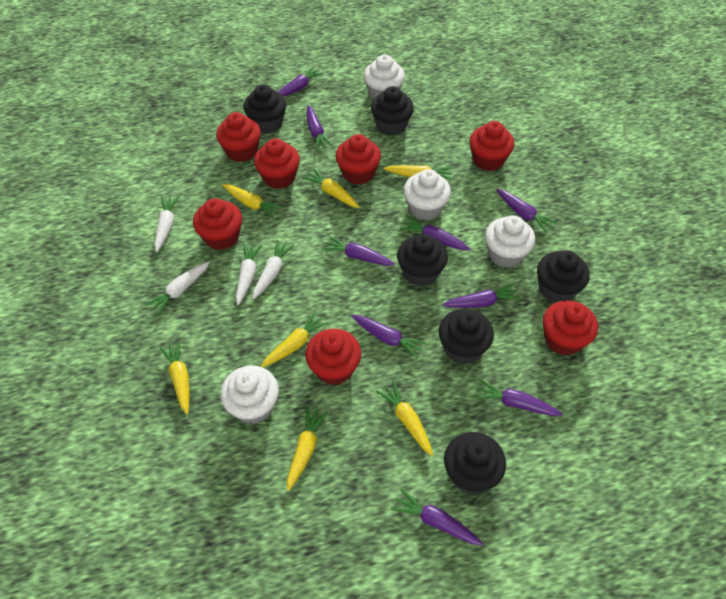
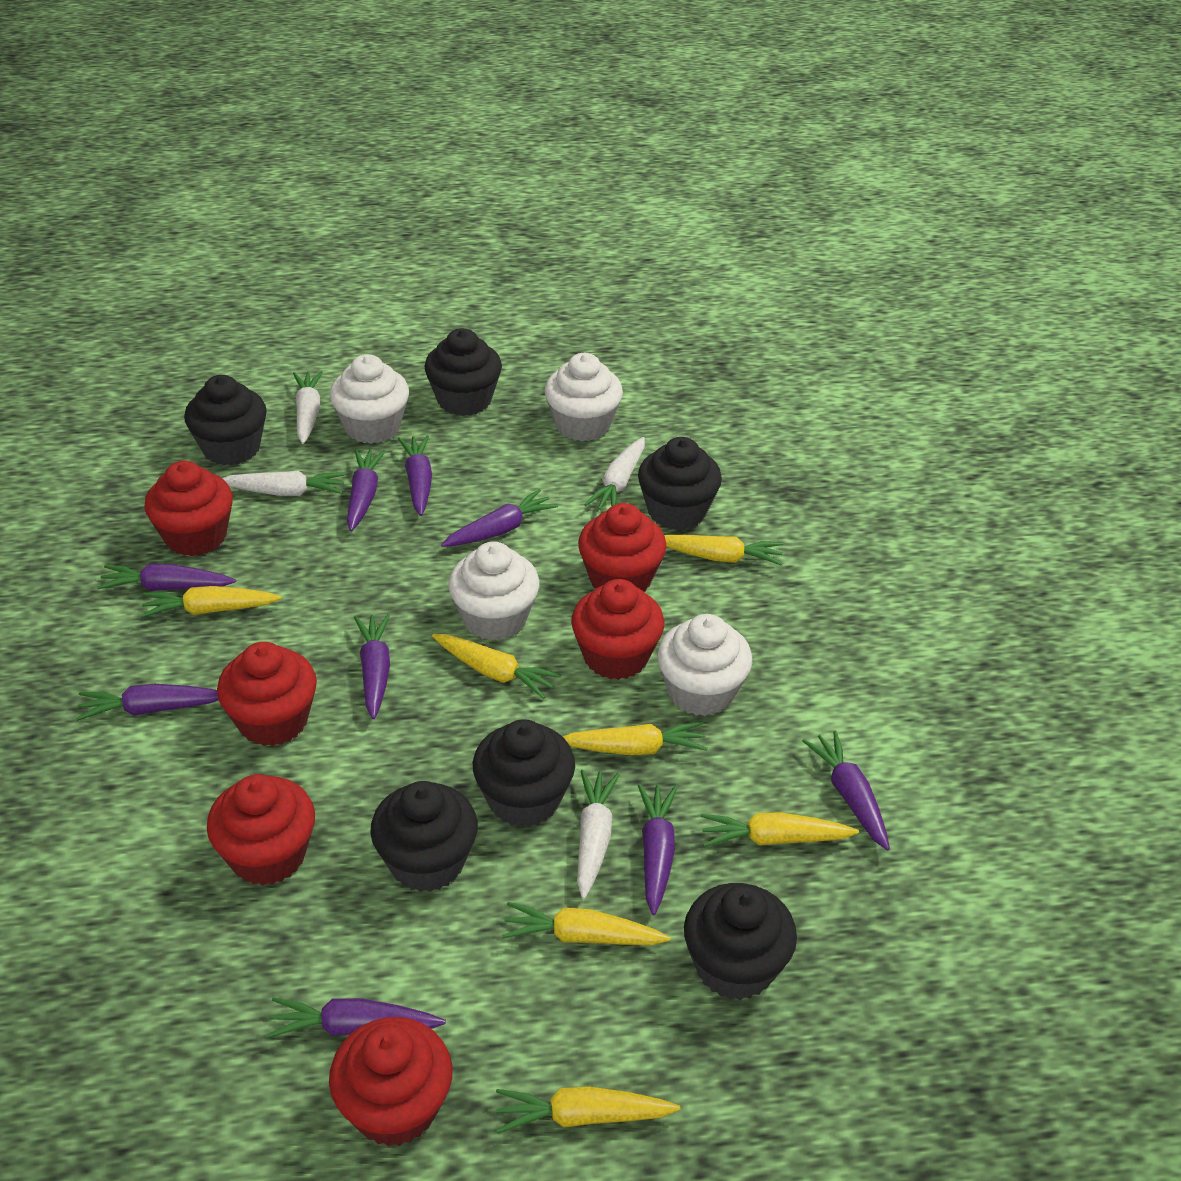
red cupcake: [193,198,242,250] [216,112,261,162] [254,138,300,189] [305,329,361,385] [336,134,381,185] [469,121,514,171] [543,300,598,356] = 7 -> [144,461,233,556] [207,774,315,886] [217,642,317,746] [329,1017,453,1147] [571,579,664,680] [578,503,667,592] = 6

